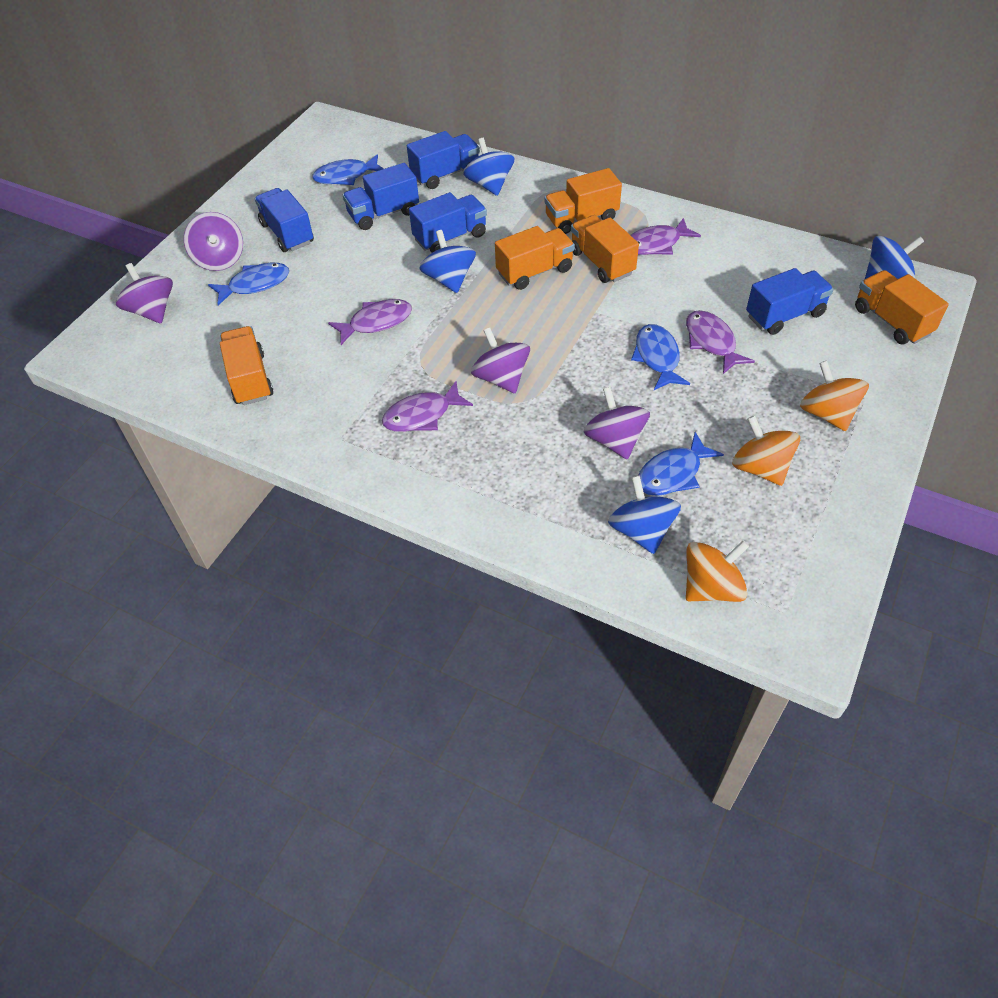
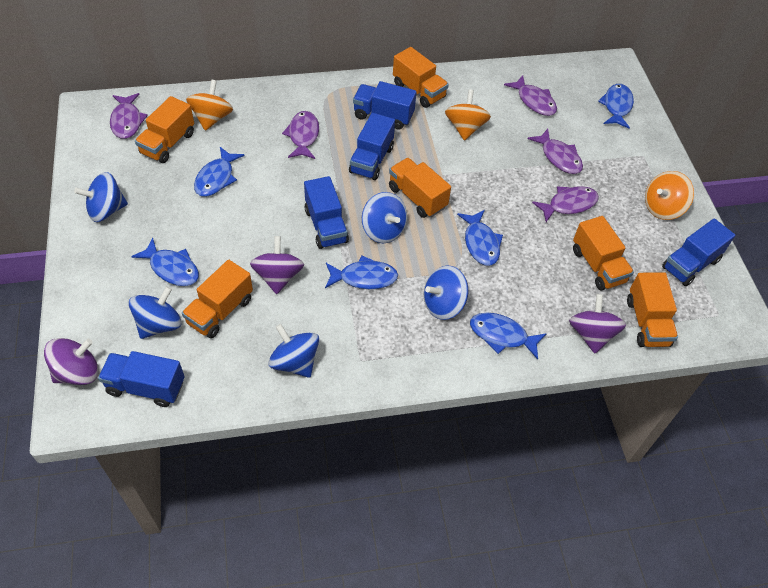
blue fish: [208,263,289,306] [312,154,384,185] [631,324,690,390] [638,432,724,496] = 4 -> [131,238,199,286] [194,147,244,197] [325,256,398,289] [457,210,503,266] [470,313,547,359] [598,84,634,129] = 6
blue spinning top: [419,230,476,293] [463,138,515,196] [608,476,681,554] [865,236,924,279] = 4 -> [74,172,128,222] [129,286,182,339] [268,324,319,378] [362,192,407,243] [424,266,468,320] = 5
orange truck: [220,326,273,405] [495,226,575,290] [544,168,622,234] [571,215,639,283] [855,270,949,344] = 5 -> [135,96,194,163] [182,260,253,338] [389,158,451,218] [393,47,449,108] [573,216,634,290] [627,272,678,347] = 6
purple fish: [328,299,412,345] [382,381,473,432] [631,218,701,255] [686,310,755,374] = 4 -> [110,93,148,139] [282,111,319,159] [504,76,557,116] [528,129,583,174] [532,186,599,222] = 5
purple spinning top: [116,263,173,324] [184,212,243,271] [471,328,530,394] [584,387,650,459] = 4 -> [44,338,99,385] [250,236,304,294] [569,294,626,353] = 3

